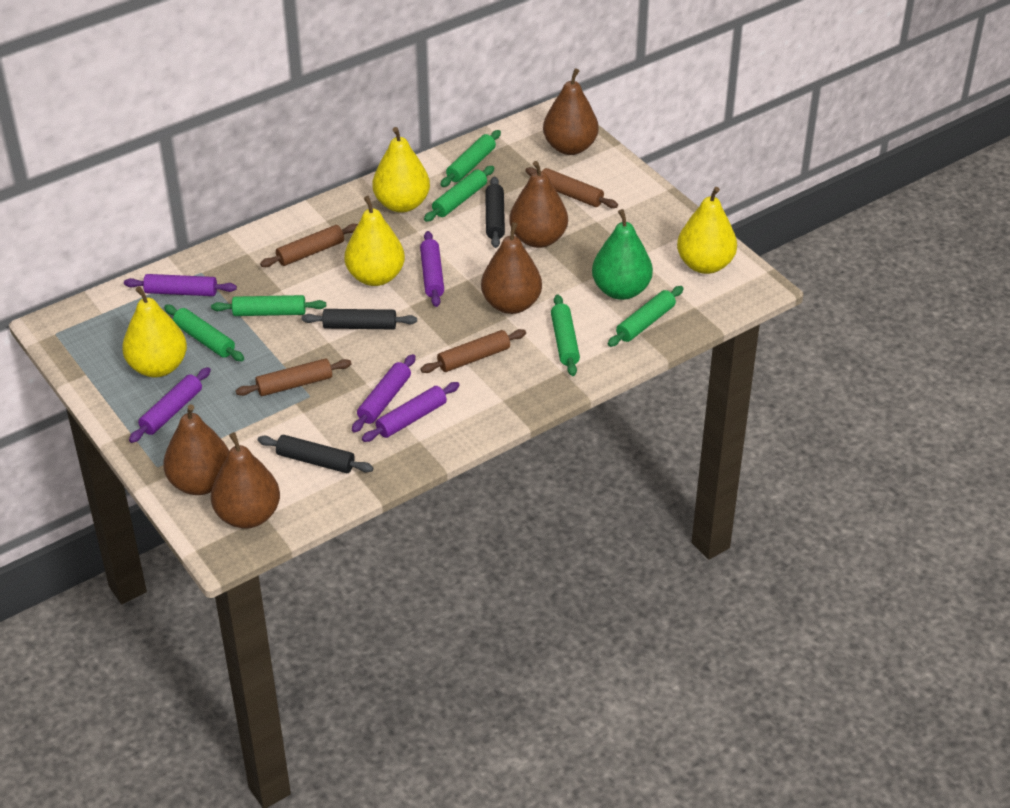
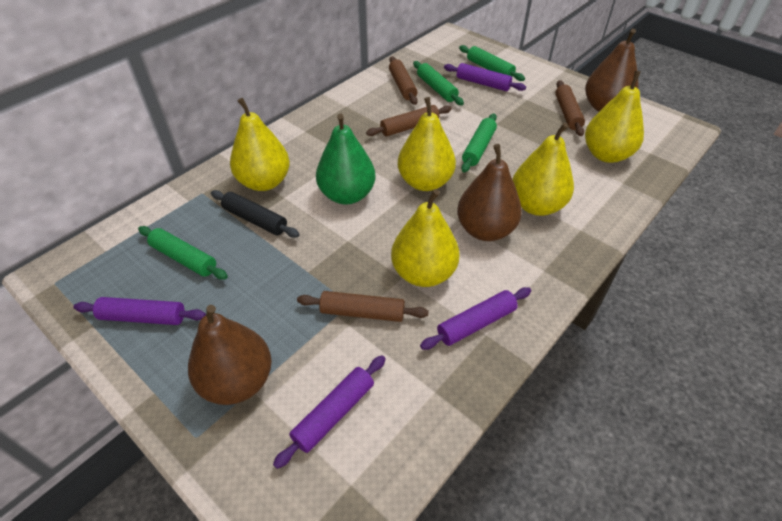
black rolling pin: [258,435,373,473] [302,309,417,330] [485,177,505,248] = 3 -> [211,190,300,238] = 1
brown pear: [163,404,229,495] [211,432,280,529] [481,222,542,314] [509,161,568,248] [543,68,598,155] = 5 -> [188,305,272,405] [457,144,522,241] [585,29,638,112] = 3
green rolling pin: [164,305,244,361] [211,295,326,316] [424,166,494,222] [440,130,501,187] [551,294,580,376] [608,286,684,347] = 6 -> [138,226,228,280] [413,61,464,105] [459,45,525,81] [461,113,497,173] = 4
purple rolling pin: [124,274,237,296] [129,367,211,443] [352,354,416,433] [362,382,460,442] [420,231,444,307] = 5 -> [74,297,206,325] [273,355,386,469] [420,287,531,350] [444,63,526,91] = 4
yellow pear: [122,286,187,377] [344,196,405,286] [373,127,430,213] [677,187,737,274] = 4 -> [230,98,290,191] [391,189,460,287] [398,97,456,191] [512,123,574,216] [585,71,644,163] = 5

